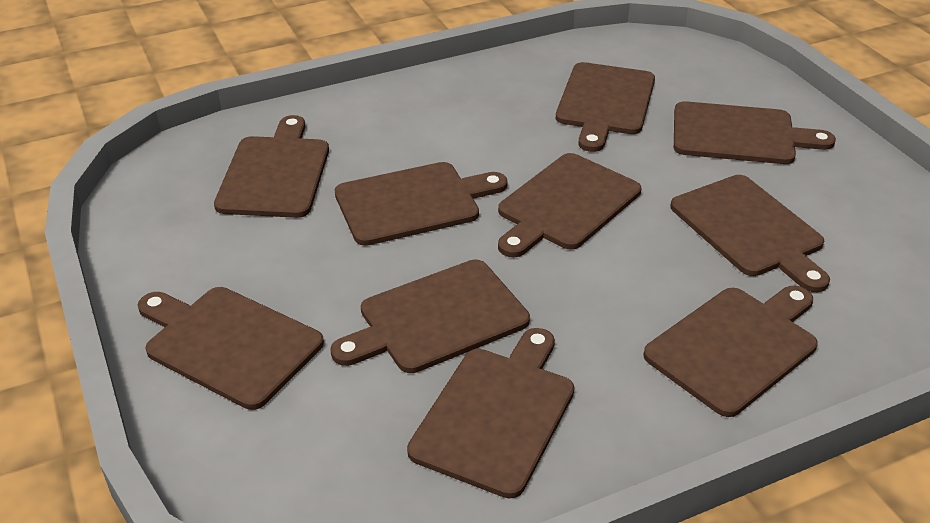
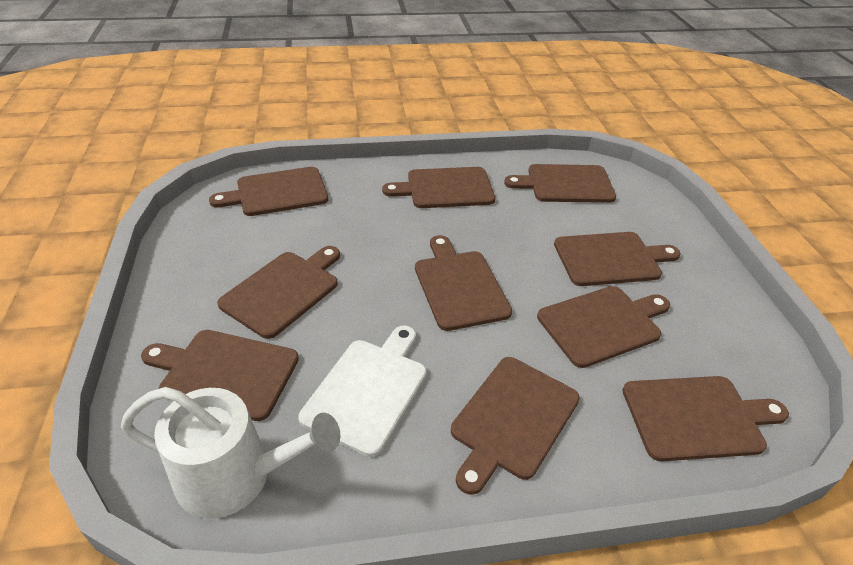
white cutting board: none = 0 -> [298,325,426,457] = 1
white watering can: none = 0 -> [121,387,340,519] = 1

